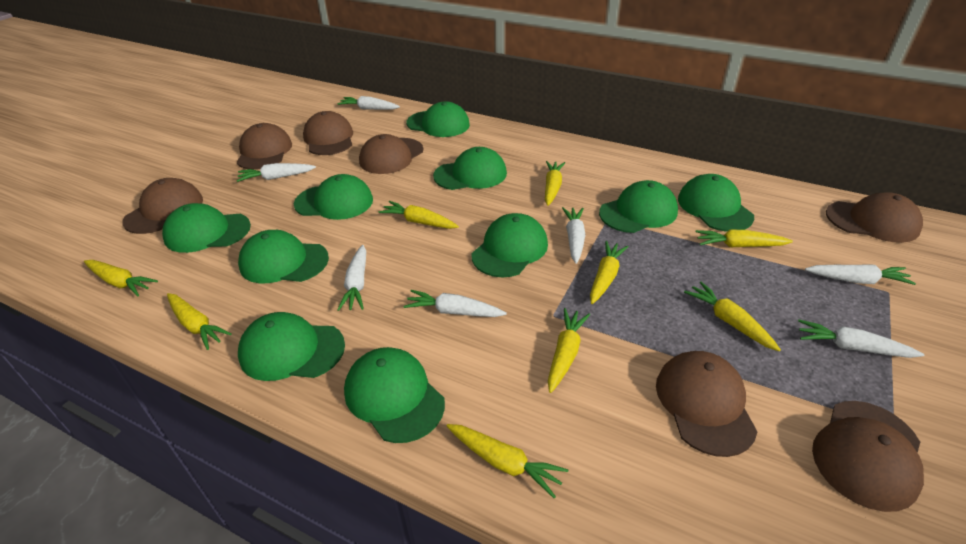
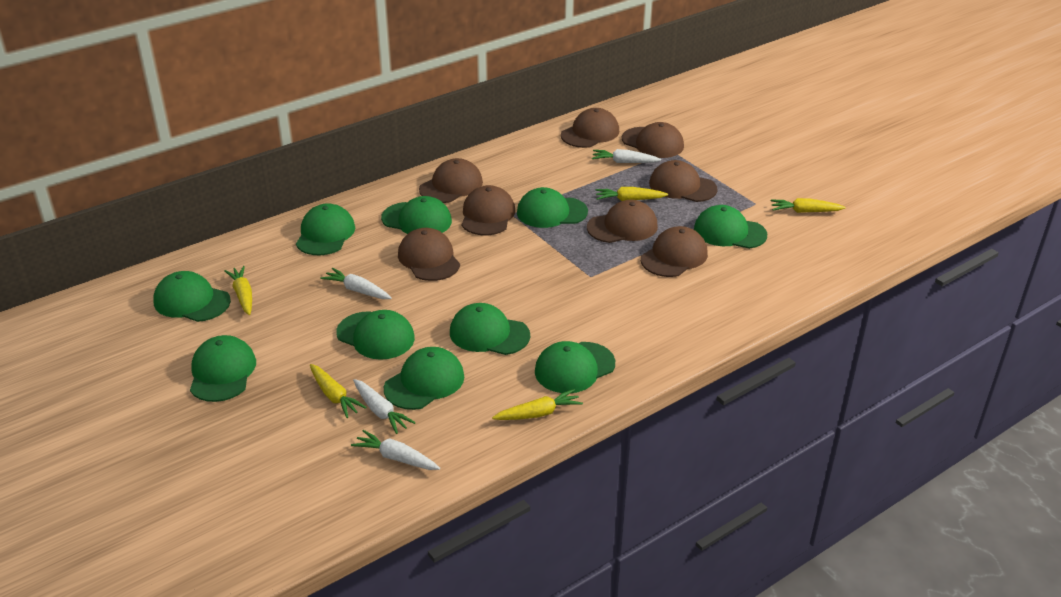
brown cap: [122,178,203,234] [237,123,292,170] [303,111,353,155] [359,134,423,174] [656,351,757,457] [812,401,924,512] [826,192,923,243] = 7 -> [398,228,460,281] [419,158,483,203] [462,185,515,235] [561,108,619,148] [587,200,658,243] [622,122,684,158] [641,226,708,277] [649,160,718,202] = 8
white carrot: [236,163,316,182] [337,96,400,110] [337,245,366,311] [404,290,507,317] [562,207,585,264] [798,320,924,358] [805,264,916,285] = 7 -> [320,268,392,299] [351,430,440,470] [353,379,416,434] [592,149,661,163] = 4
yellow carrot: [84,260,158,296] [167,293,232,350] [379,201,459,229] [447,424,568,498] [545,161,565,206] [548,308,590,393] [590,241,629,304] [684,282,781,351] [696,229,793,247] = 9 -> [224,266,252,315] [310,364,367,418] [492,389,583,420] [595,187,668,201] [771,198,846,213] = 5

